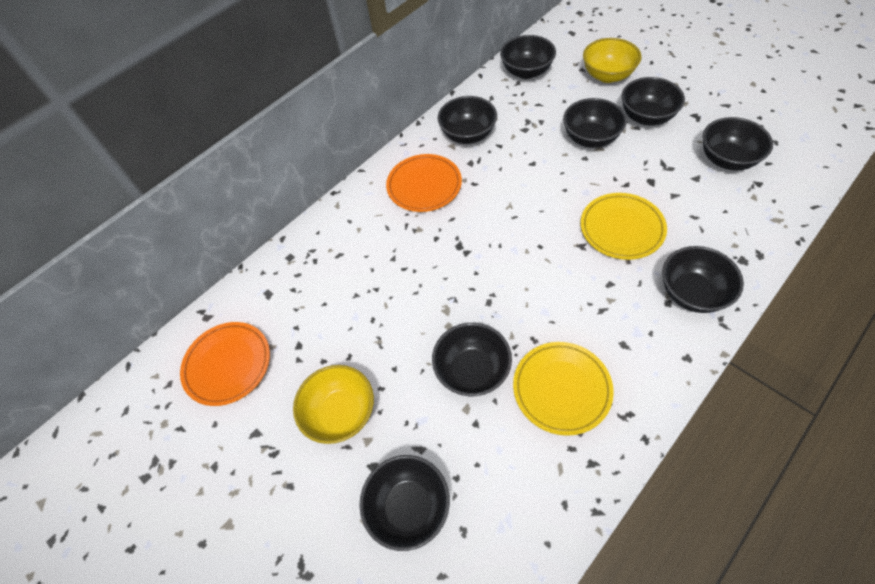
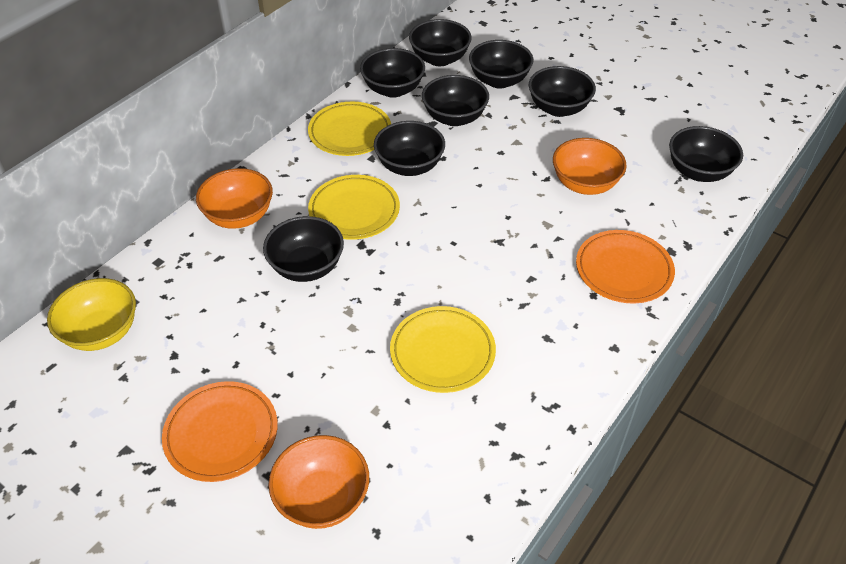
orange bowl: none = 0 -> [196,168,273,229] [269,435,369,529] [553,138,627,195] = 3
yellow bowl: [293,365,374,444] [583,38,642,83] = 2 -> [47,278,136,351] = 1
yellow plate: [513,342,614,436] [581,193,667,260] = 2 -> [308,102,391,156] [308,175,400,240] [390,306,496,393] = 3

